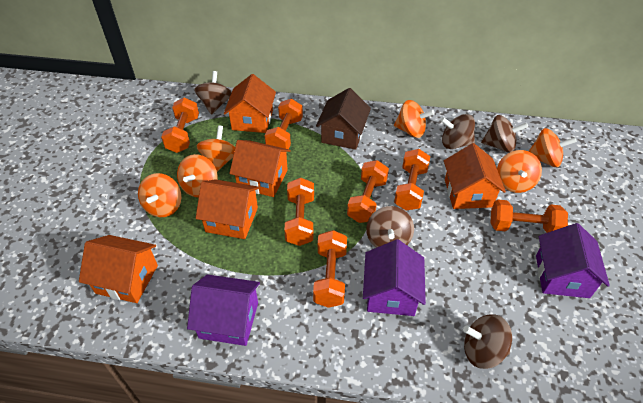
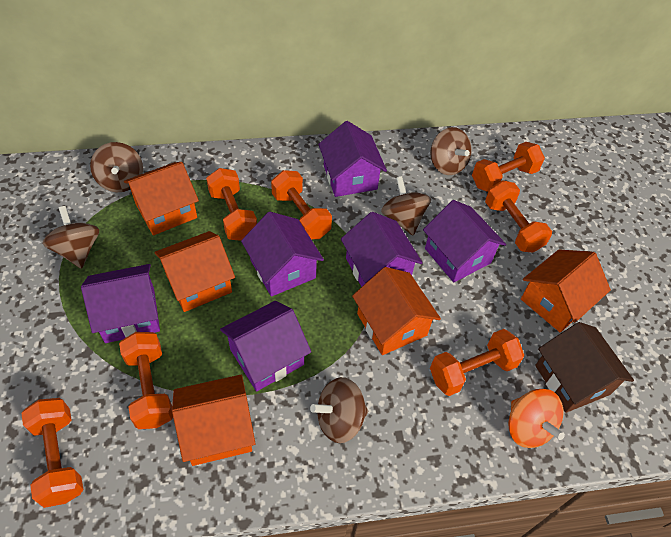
orange spinning top: [138,173,181,217] [177,154,218,198] [197,125,235,172] [394,100,435,138] [497,150,542,193] [529,128,577,167] = 6 -> [509,389,565,448] = 1
purple house: [187,274,260,346] [363,239,426,316] [536,223,610,298] = 3 -> [81,264,160,343] [220,301,311,391] [241,212,324,297] [318,121,387,197] [341,212,423,287] [423,200,506,282] = 6

